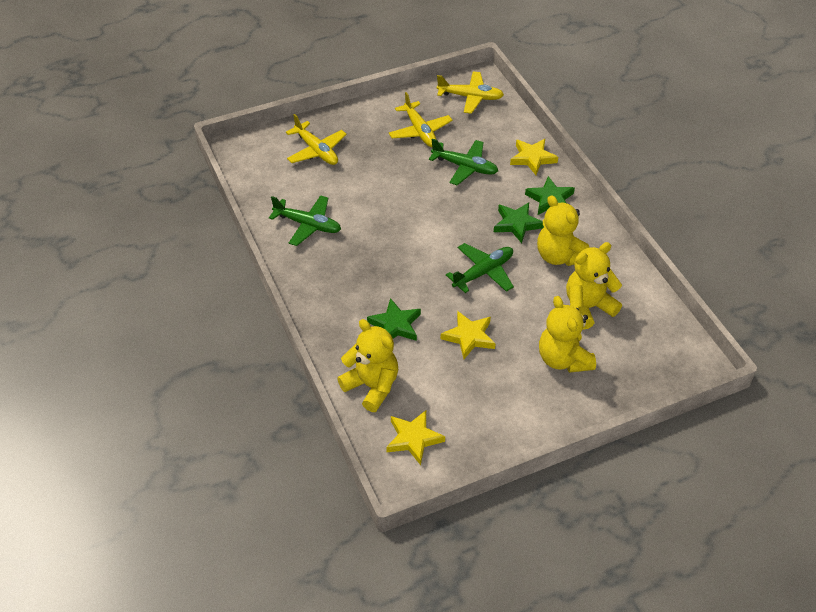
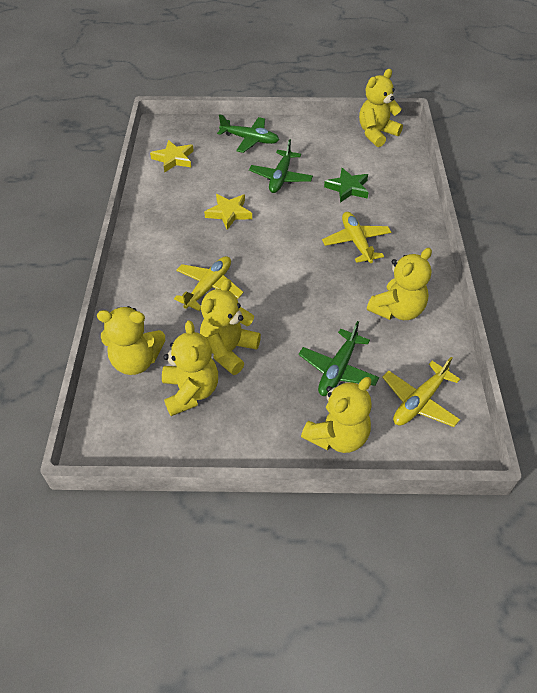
green star: [367,298,421,341] [494,202,544,243] [525,176,575,215] = 3 -> [324,168,369,203] = 1
yellow star: [386,410,445,465] [440,311,496,359] [510,139,558,175] = 3 -> [150,140,194,172] [204,194,252,230] = 2
yellow teddy bear: [337,319,398,412] [537,195,589,266] [539,296,596,373] [566,242,622,330] = 4 -> [97,306,165,375] [162,320,218,416] [200,278,261,375] [301,377,372,453] [359,69,403,147] [367,248,432,320] = 6

